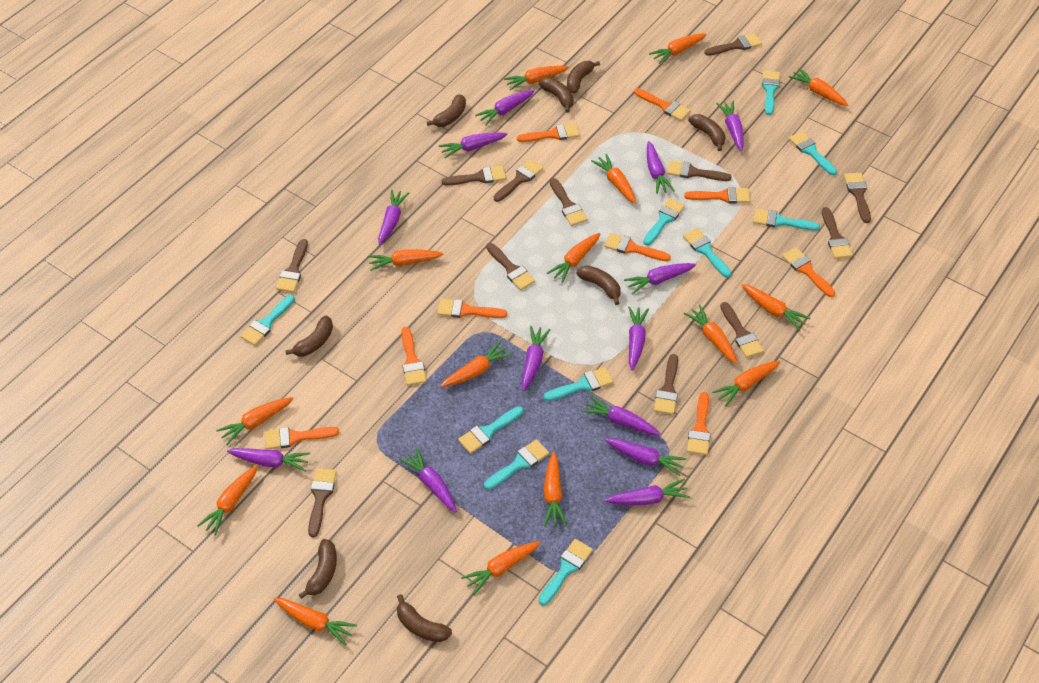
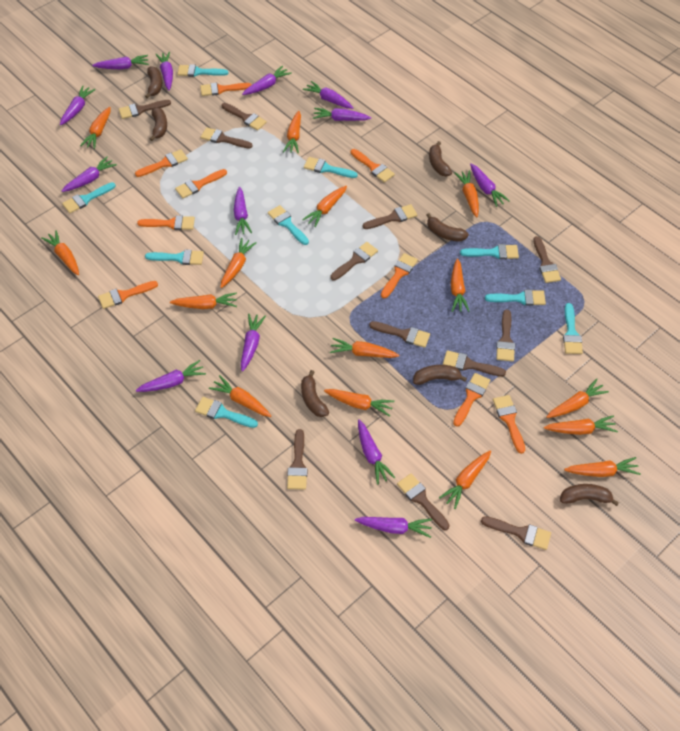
brown banana: [285,316,333,356] [299,539,337,599] [397,594,452,642] [427,94,466,127] [538,77,574,113] [567,61,600,93] [576,265,621,305] [688,114,726,151] = 8 -> [145,66,162,98] [150,107,167,141] [301,370,329,417] [413,365,467,385] [427,213,469,242] [429,141,452,176] [560,484,619,506] = 7
turquoise brush: [240,295,295,346] [458,406,523,454] [484,439,549,490] [539,539,593,606] [543,367,614,401] [643,198,685,246] [683,228,731,278] [753,209,820,231] [762,71,780,115] [789,131,837,175] = 10 -> [62,182,116,213] [145,250,204,265] [177,64,229,77] [195,397,258,428] [268,205,309,245] [304,157,358,178] [460,244,519,259] [485,290,546,306] [563,303,583,354] = 9

